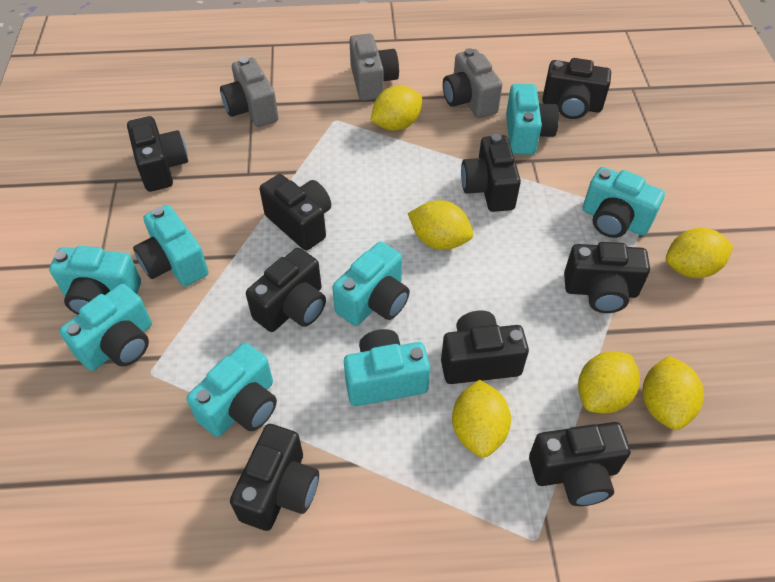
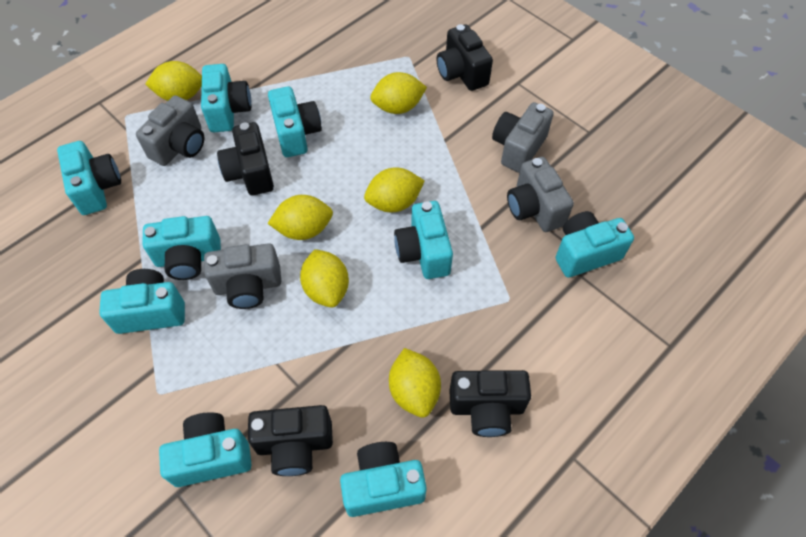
black camera: [127,116,188,192] [230,424,319,531] [246,248,326,332] [260,174,331,250] [441,310,529,384] [461,134,521,212] [529,422,631,506] [542,58,611,119] [564,242,650,313] = 9 -> [217,122,274,196] [248,405,333,476] [436,24,493,91] [449,370,531,437] = 4
grey camera: [220,57,278,127] [349,34,399,101] [443,48,502,118] = 3 -> [136,95,204,166] [204,243,281,309] [492,102,554,173] [507,157,574,232] = 4
turquoise camera: [49,246,141,314] [59,284,152,371] [133,205,209,287] [187,343,277,437] [332,242,410,326] [344,329,430,406] [506,84,559,155] [583,167,665,238] = 8 -> [57,141,121,215] [99,269,185,334] [142,216,221,280] [159,412,252,487] [201,64,251,132] [268,86,322,157] [340,442,427,517] [394,201,453,279] [556,211,634,278] = 9

